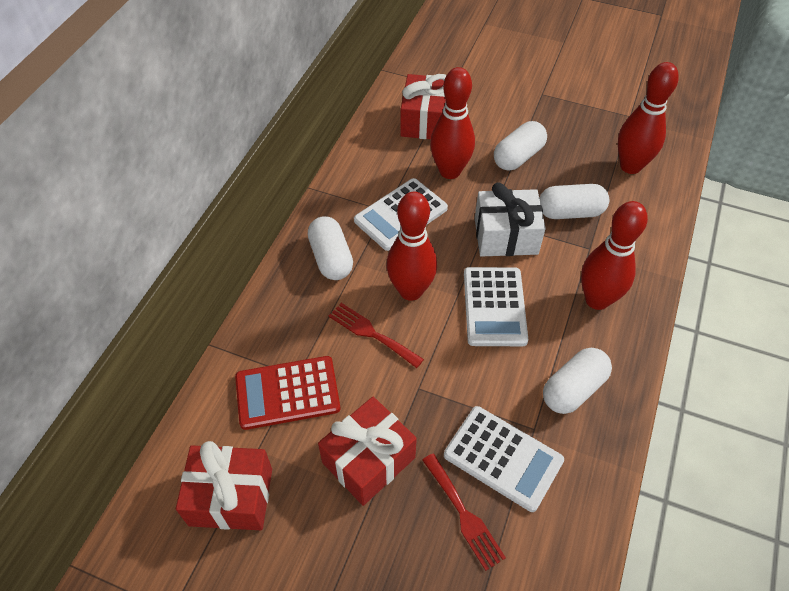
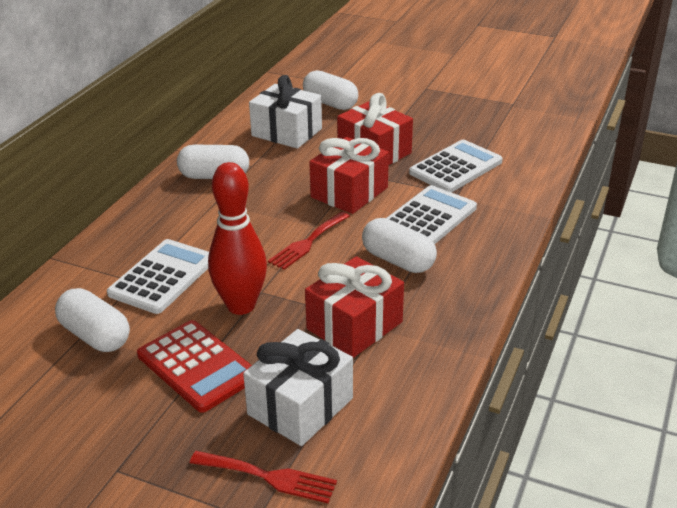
red bowling pin: [387,192,437,301] [430,67,475,179] [581,201,648,310] [618,62,679,174] = 4 -> [208,162,267,315] = 1
white gift: [475,183,546,257] = 1 -> [243,329,353,446] [249,75,322,149] = 2

